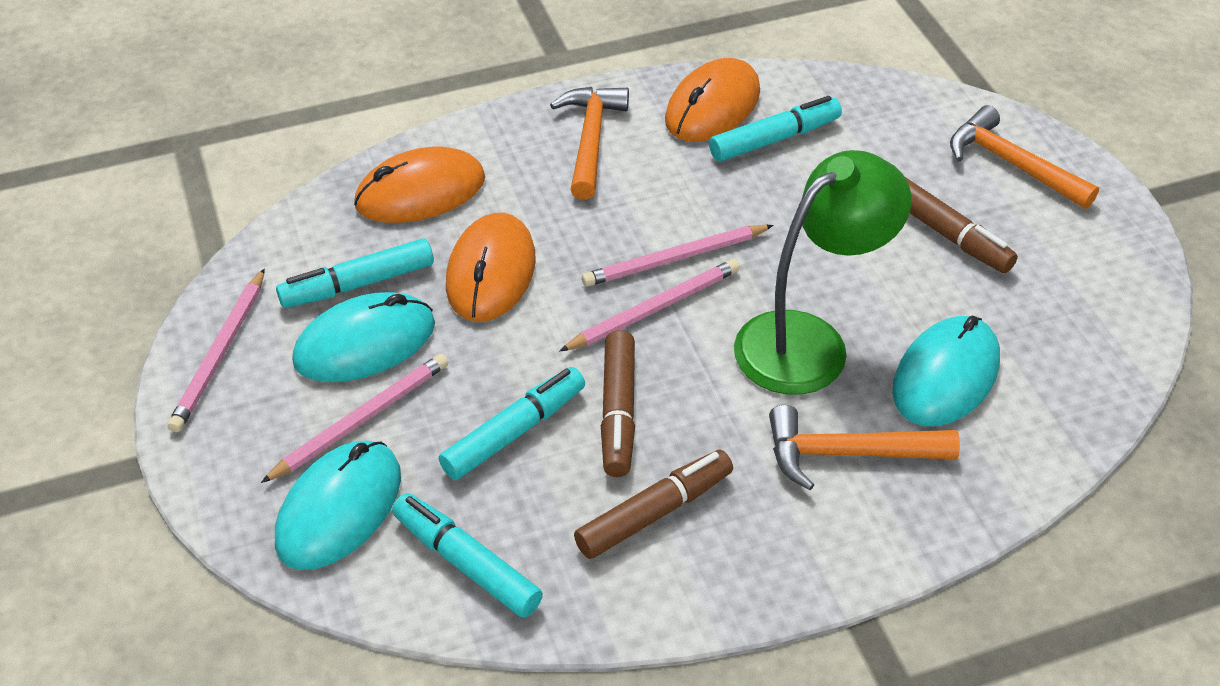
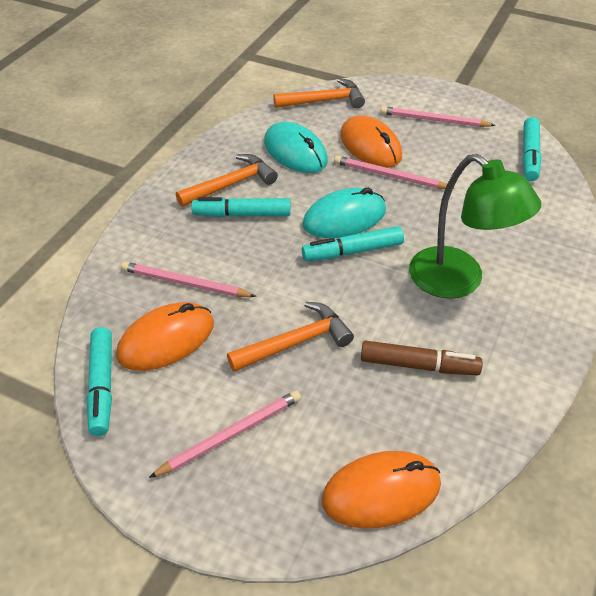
brown marker: [574,450,733,559] [601,330,635,477] [905,177,1018,273] = 3 -> [361,340,483,375] = 1
turquoise mouse: [275,440,401,570] [292,292,435,382] [892,316,1000,426] = 3 -> [264,122,328,173] [302,188,386,238] = 2

